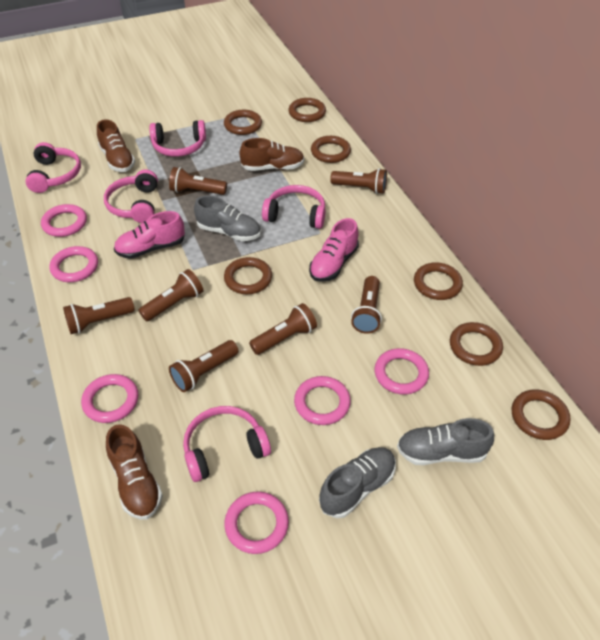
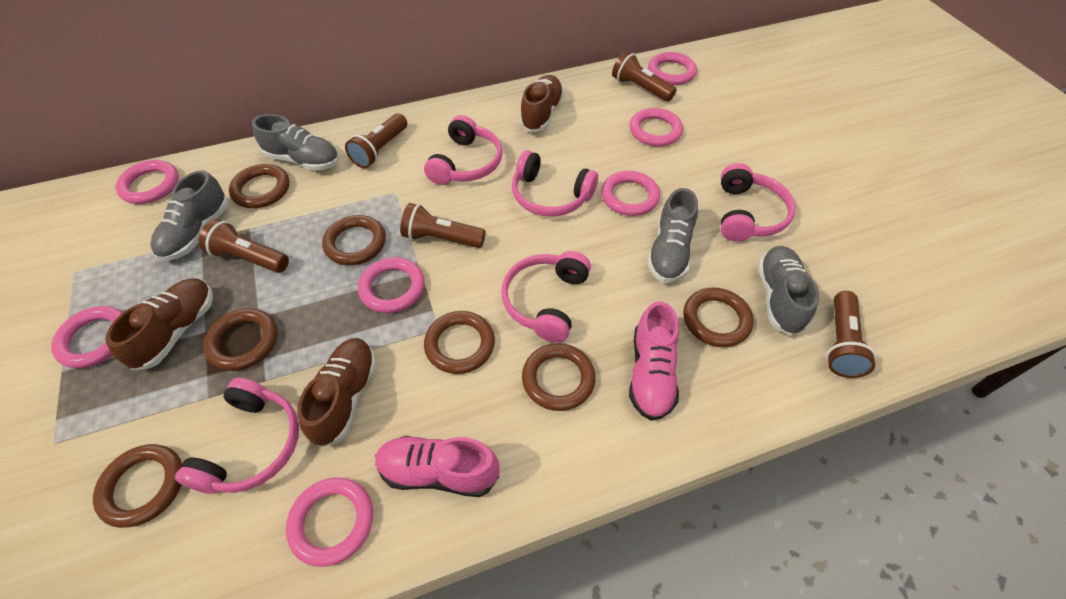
brown flashlight: [63,297,135,334] [138,269,203,322] [169,167,227,195] [169,340,239,392] [249,303,317,355] [330,168,387,194] [351,276,382,334] = 7 -> [198,219,289,273] [345,113,407,168] [400,203,486,248] [612,51,677,102] [826,291,876,378] = 5
grey shoe: [194,196,261,241] [319,447,396,518] [397,418,494,465] = 3 -> [150,170,229,261] [252,114,339,171] [647,188,698,283] [758,246,819,336] = 4
pink ring: [41,204,87,237] [50,246,98,282] [81,374,138,423] [224,491,289,554] [294,376,351,425] [374,348,429,395] = 6 -> [51,306,123,368] [116,160,179,204] [286,477,373,567] [358,257,425,313] [601,171,660,216] [629,108,683,146] [648,52,697,85] = 7

